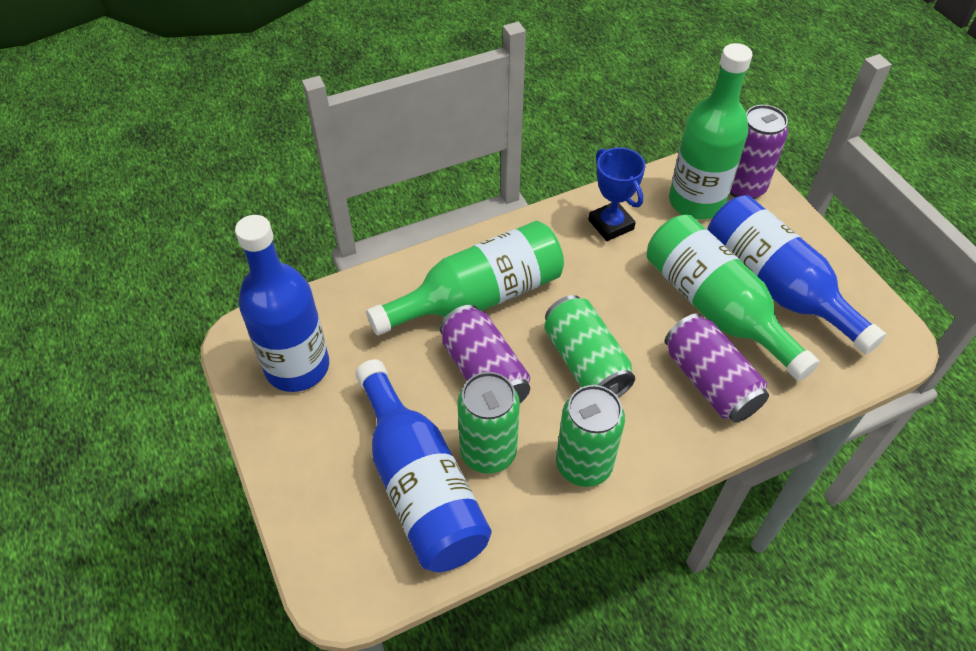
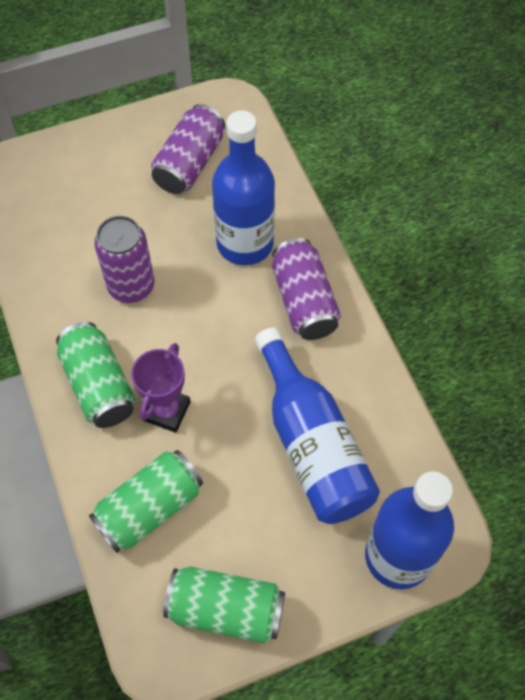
blue trophy: [588,148,646,241] = 1 -> none = 0
green bottle: [366,221,564,336] [647,214,820,381] [669,43,752,220] = 3 -> none = 0
purple trophy: none = 0 -> [131,343,190,433] = 1

